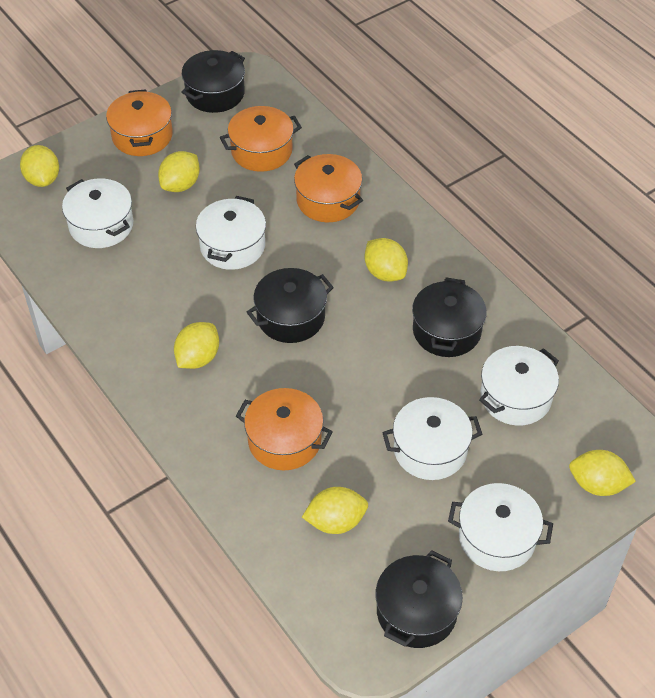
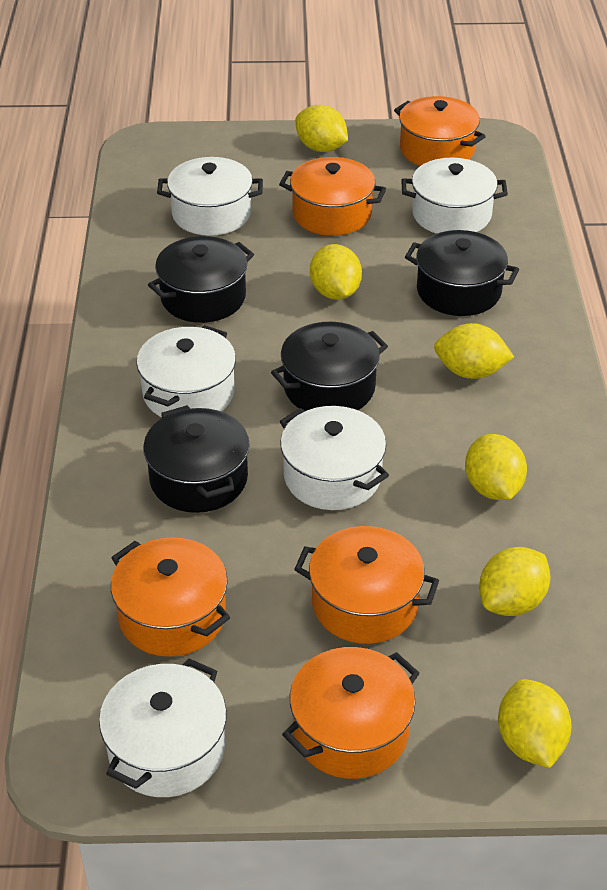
orange pot: [106,89,173,156] [220,106,302,172] [236,388,333,470] [294,154,363,222] = 4 -> [111,537,230,657] [279,157,386,236] [282,647,419,779] [294,526,439,644] [394,96,486,166] = 5

